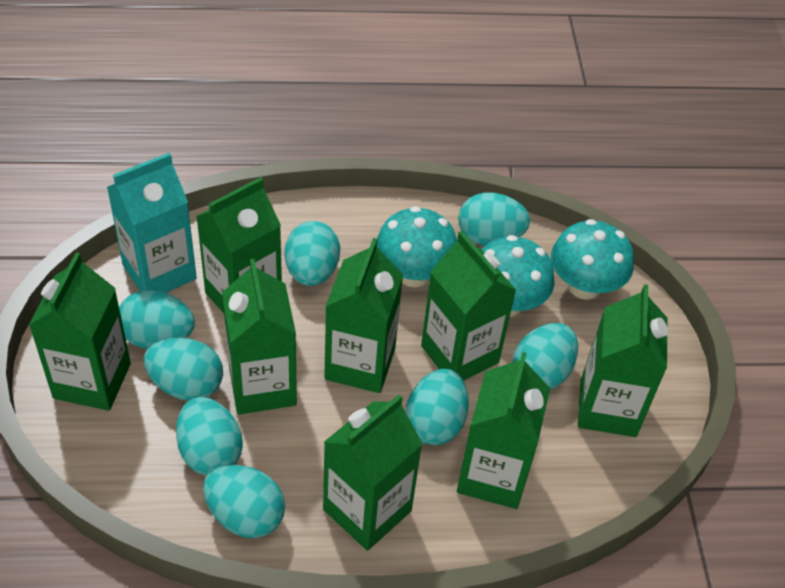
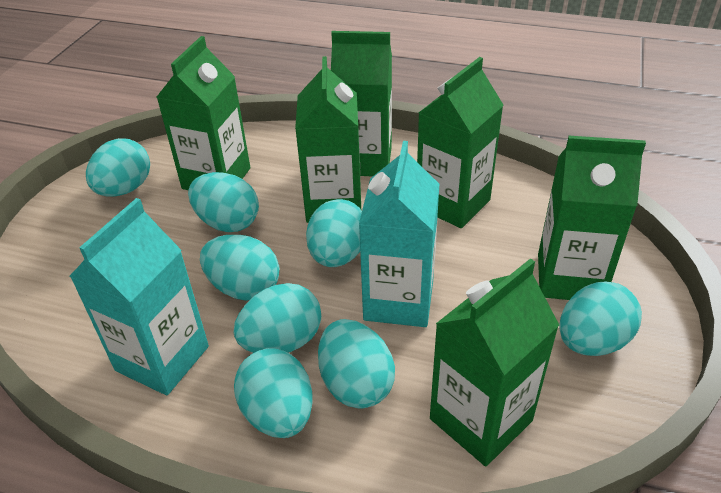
green carton: [29,252,131,411] [196,177,282,313] [222,259,297,414] [323,394,423,551] [324,238,403,393] [421,231,516,381] [457,352,550,509] [578,284,668,437] = 8 -> [157,36,250,190] [295,56,361,223] [331,31,392,176] [417,57,503,228] [430,259,559,466] [538,136,646,300] = 6
turquoise carton: [107,153,197,293] = 1 -> [70,198,209,395] [359,141,440,327] = 2
turquoise mushroom: [377,206,457,287] [482,235,554,316] [551,219,634,300] = 3 -> none = 0

